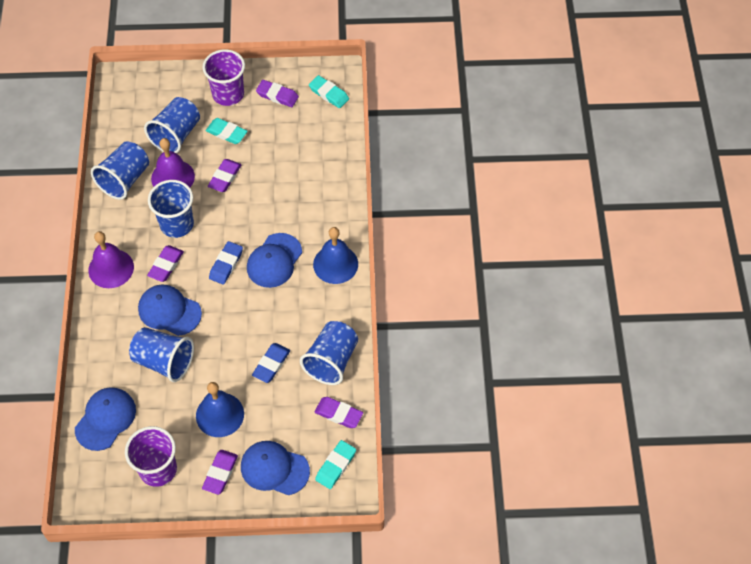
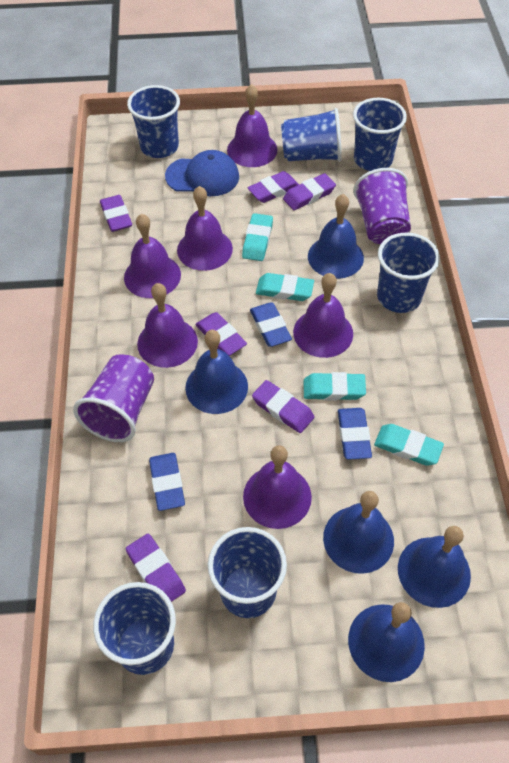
blue bell: [196,382,244,437] [313,227,358,284] = 2 -> [185,330,248,414] [308,194,364,279] [323,491,394,574] [348,602,425,682] [398,526,471,608] = 5
blue cap: [75,387,136,451] [138,284,202,336] [241,441,310,495] [247,233,302,288] = 4 -> [165,150,239,196] = 1
blue cup: [91,141,149,200] [129,327,194,382] [144,97,200,153] [148,180,194,238] [300,321,358,385] = 5 -> [93,582,176,675] [127,85,180,158] [208,527,287,618] [281,108,342,162] [353,98,407,171] [377,233,440,313] = 6
blue eraser: [209,241,243,285] [252,343,290,383] = 2 -> [149,453,185,511] [250,302,292,347] [338,408,372,460] = 3
purple bell: [89,231,134,288] [151,138,195,187] = 2 -> [124,214,181,298] [137,283,198,368] [177,186,233,271] [227,84,278,167] [243,445,312,529] [293,273,353,358] = 6
purple eraser: [147,245,184,282] [202,450,238,495] [208,159,242,192] [256,80,299,107] [315,397,363,428] = 5 -> [100,195,132,232] [126,534,186,602] [195,312,247,356] [248,171,299,203] [252,380,314,433] [283,173,336,210] = 6
turquoise eraser: [206,118,248,144] [309,75,349,108] [315,440,356,489] = 3 -> [242,213,273,261] [256,273,314,301] [304,372,366,401] [374,424,444,466] = 4

